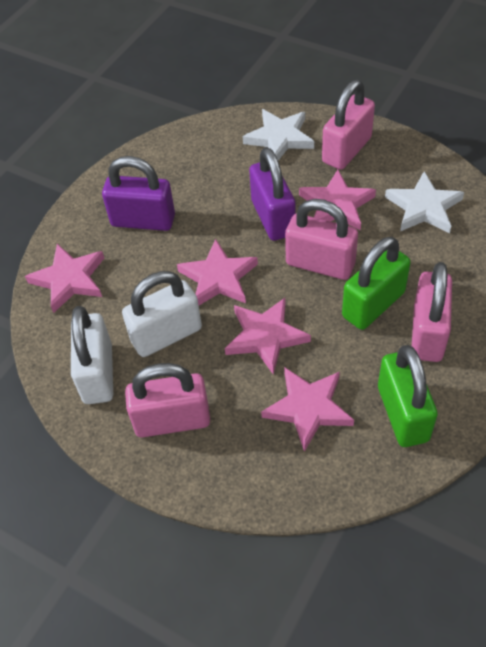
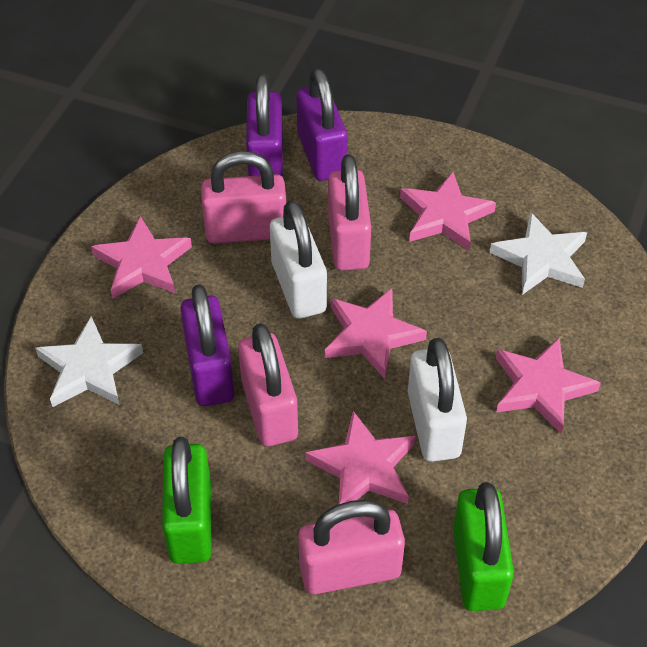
purple padlock: [102,156,175,231] [249,147,295,241] = 2 -> [180,284,234,406] [246,74,283,177] [296,68,347,181] = 3

